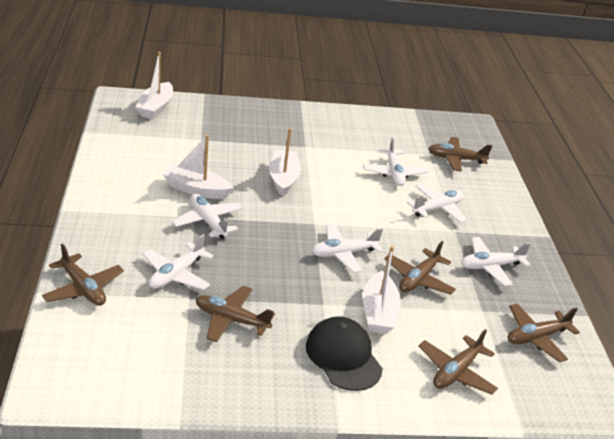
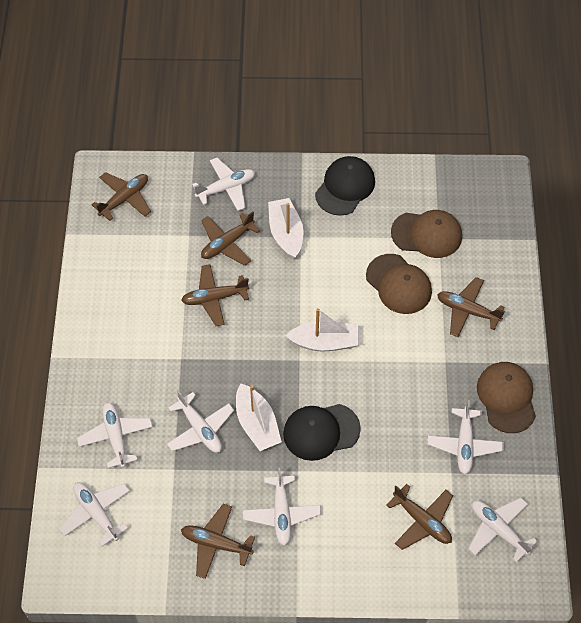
black cap: [306,317,383,391] = 1 -> [283,404,361,461] [315,156,375,216] = 2
brown cap: none = 0 -> [366,254,432,314] [391,210,462,258] [477,362,536,433] = 3
white boat: [135,52,173,119] [163,135,233,199] [269,128,301,197] [363,246,401,334] = 4 -> [236,383,282,451] [268,198,304,259] [285,308,359,352] = 3
white plane: [142,234,213,290] [172,194,243,239] [312,224,383,273] [363,137,428,186] [407,183,467,223] [461,237,531,286] = 6 -> [59,482,130,546] [77,402,153,468] [167,390,234,453] [192,158,255,211] [243,468,321,546] [427,400,504,475] [469,498,538,563] = 7

